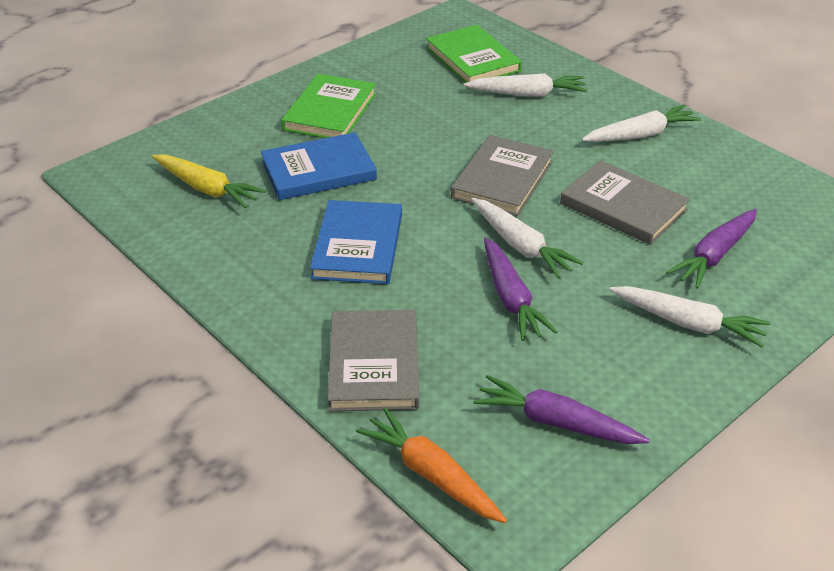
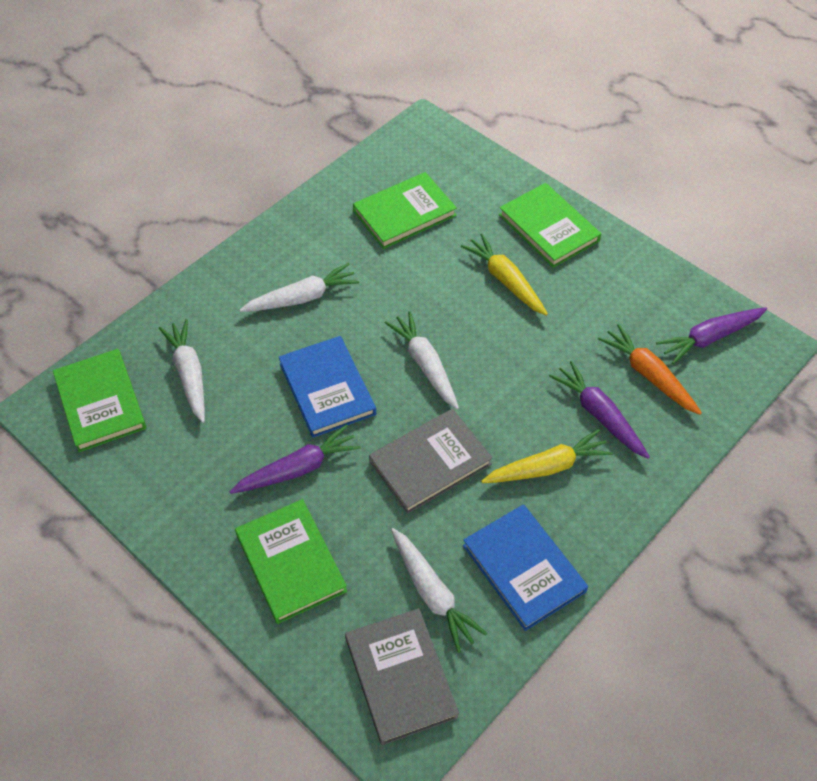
green book: [281,74,376,138] [426,25,522,83] = 2 -> [53,349,146,452] [235,499,347,624] [353,172,457,249] [499,183,601,268] = 4
grey book: [328,310,419,411] [451,135,554,216] [560,160,690,245] = 3 -> [345,608,459,745] [369,409,493,514] = 2
yellow carrot: [152,154,266,208] = 1 -> [461,234,548,316] [481,429,613,483] = 2

